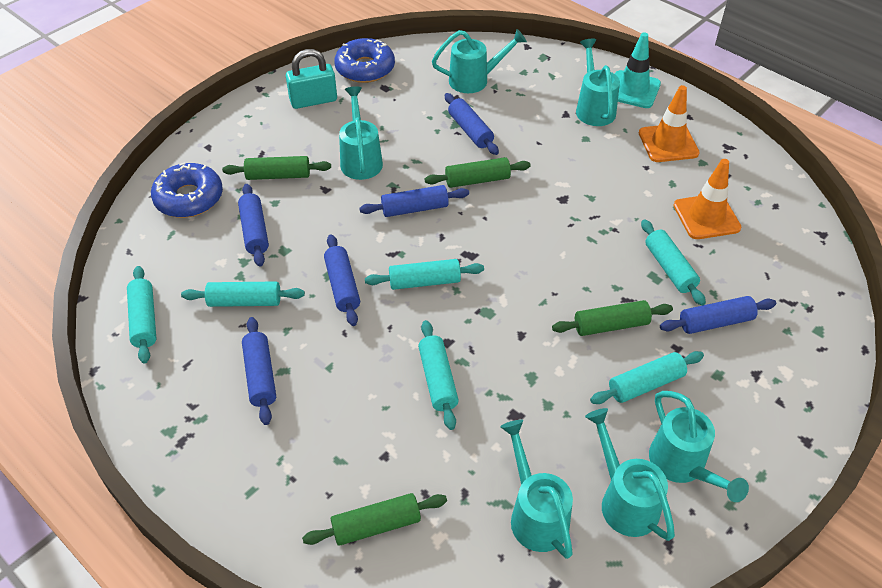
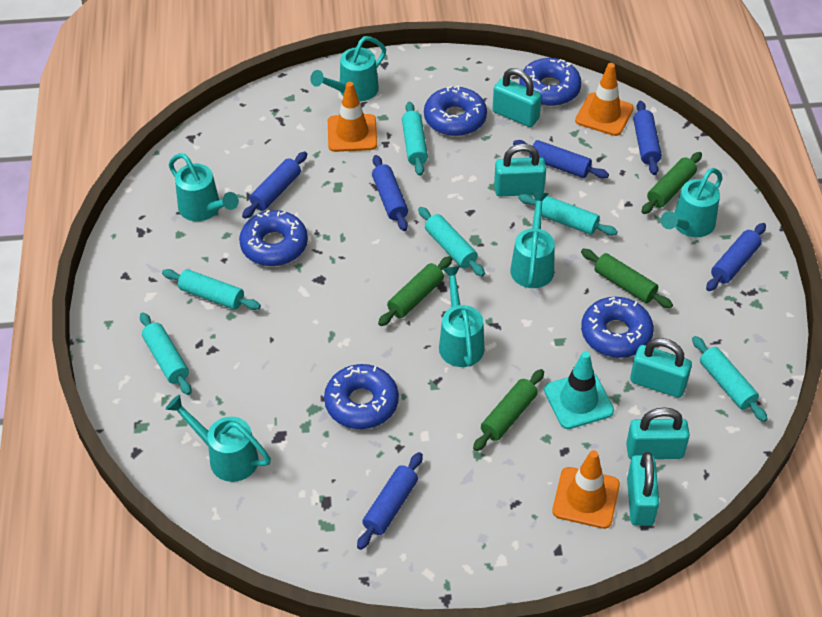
blue donut: [151,163,223,218] [334,38,395,83] = 2 -> [239,210,308,266] [324,364,399,429] [424,86,487,136] [519,58,582,106] [581,297,654,358] = 5
orange traffic cone: [639,85,700,162] [673,159,741,239] = 2 -> [328,82,377,152] [552,450,620,529] [575,63,634,136] = 3
turquoise padlock: [286,49,337,109] = 1 -> [493,68,542,127] [494,144,546,197] [626,408,690,459] [627,452,659,526] [630,338,692,398] = 5

